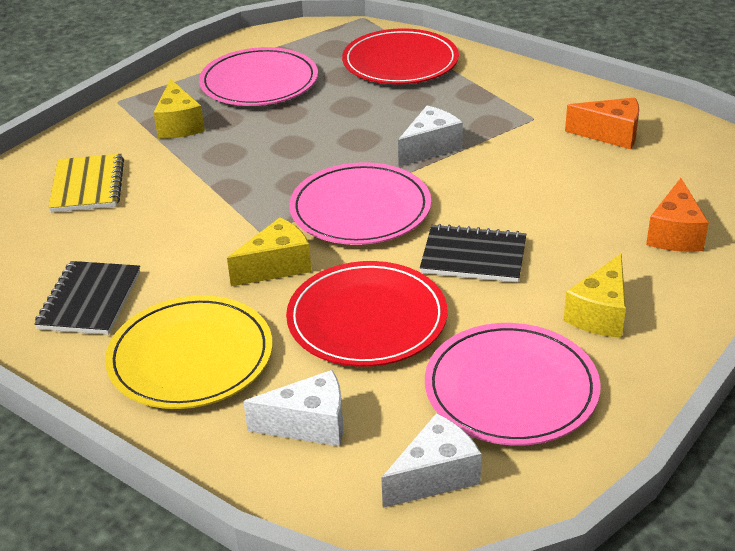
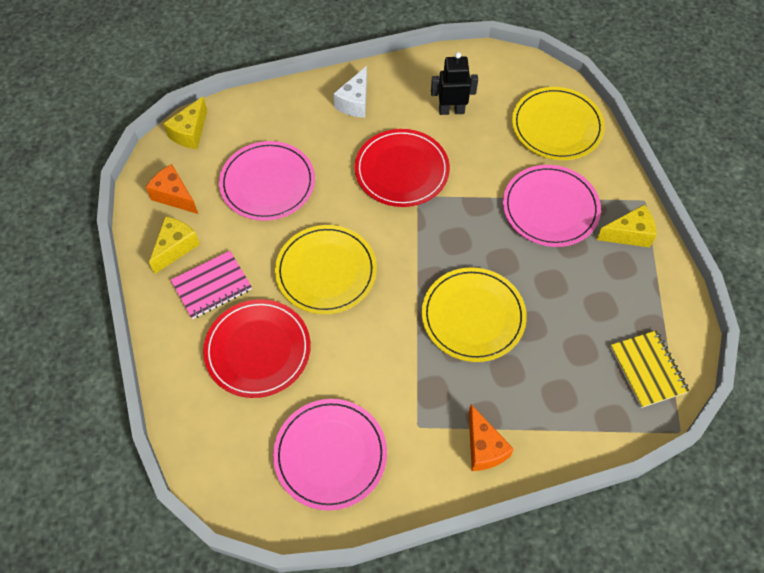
black notebook: [34,261,140,335] [420,224,526,283] = 2 -> none = 0
black robot: none = 0 -> [431,52,478,115] = 1
pink notebook: none = 0 -> [171,251,252,319] = 1
white cheese: [243,370,343,446] [381,413,481,508] [398,106,463,167] = 3 -> [333,66,367,118] = 1
yellow plate: [105,295,272,409] = 1 -> [275,225,377,314] [422,267,527,362] [512,87,605,160] = 3

